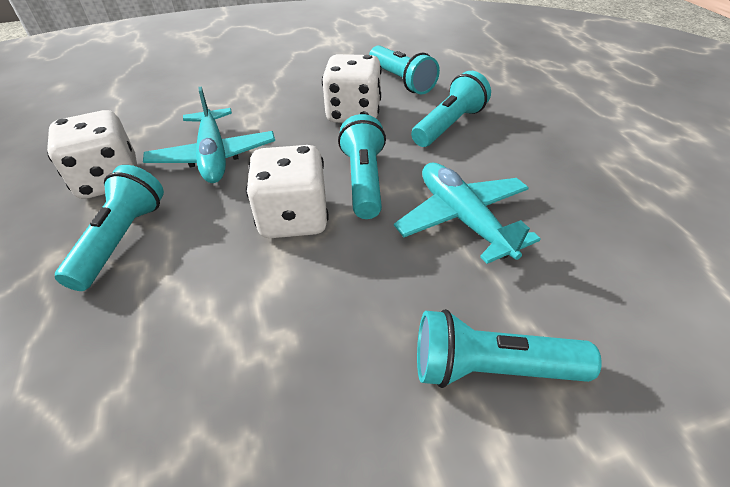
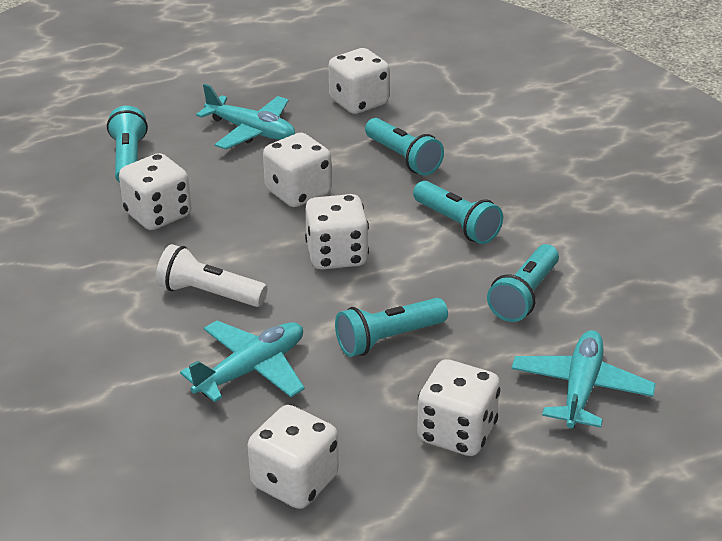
turquoise plane: [143,86,275,183] [394,163,541,264] = 2 -> [180,321,305,402] [196,84,295,149] [511,330,656,428] = 3
white dice: [47,110,138,199] [246,145,329,238] [322,54,382,123] = 3 -> [119,153,191,230] [248,405,339,509] [263,133,332,207] [305,194,369,270] [328,48,390,114] [417,359,500,456] = 6
white flashlight: none = 0 -> [156,244,267,307] = 1

